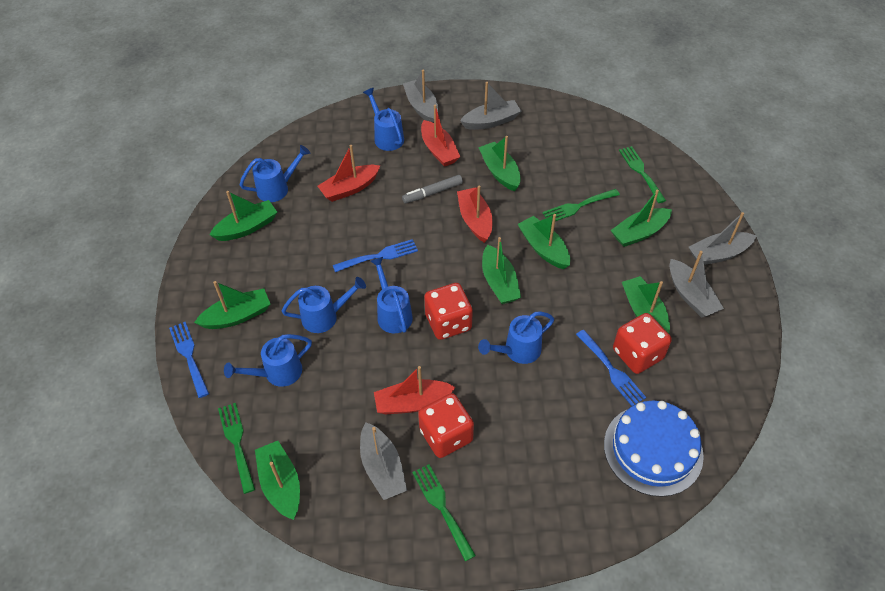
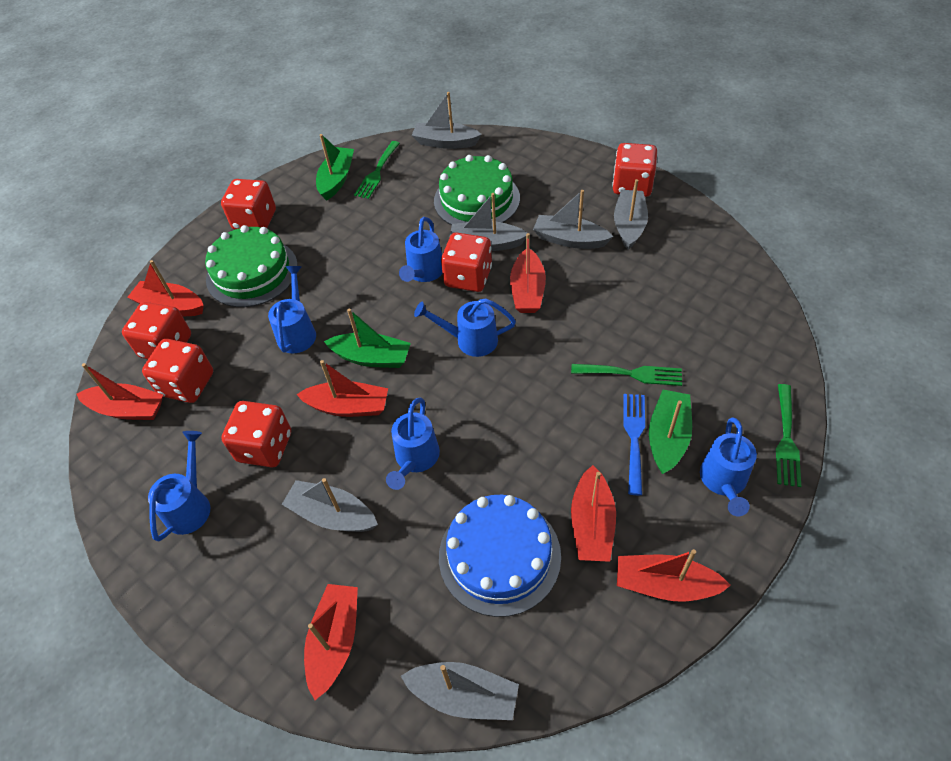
blue fork: [169,322,209,398] [333,239,418,272] [576,330,646,406] = 3 -> [623,394,645,495] = 1
green boat: [194,281,270,329] [210,191,277,241] [255,441,300,520] [478,136,521,191] [482,237,521,304] [518,214,570,269] [611,190,672,247] [622,276,670,334] = 8 -> [316,134,354,201] [324,309,411,368] [649,390,692,474] = 3
green cake: none = 0 -> [205,225,298,307] [434,155,520,225] = 2
green fork: [218,403,255,494] [412,464,476,561] [542,189,620,221] [619,146,666,203] = 4 -> [354,141,400,199] [571,364,682,386] [776,384,801,487] = 3
grey boat: [360,422,407,500] [403,70,438,122] [460,82,521,130] [670,251,724,318] [689,212,757,265] = 5 -> [281,478,378,532] [401,662,519,720] [412,92,482,149] [449,193,527,251] [533,190,613,249] [614,179,648,250] = 6
grey marker: [402,175,463,203] = 1 -> none = 0
red boat: [318,145,380,202] [374,366,456,414] [421,105,460,167] [457,185,493,243] = 4 -> [77,363,163,420] [127,260,204,316] [296,360,388,417] [304,584,358,700] [510,233,546,313] [571,465,616,562] [617,549,731,602] = 7
red dice: [418,393,474,458] [424,283,473,340] [613,313,672,374] = 3 -> [122,302,191,359] [142,339,213,403] [221,179,276,230] [222,401,291,468] [441,233,492,292] [612,143,657,197] = 6

